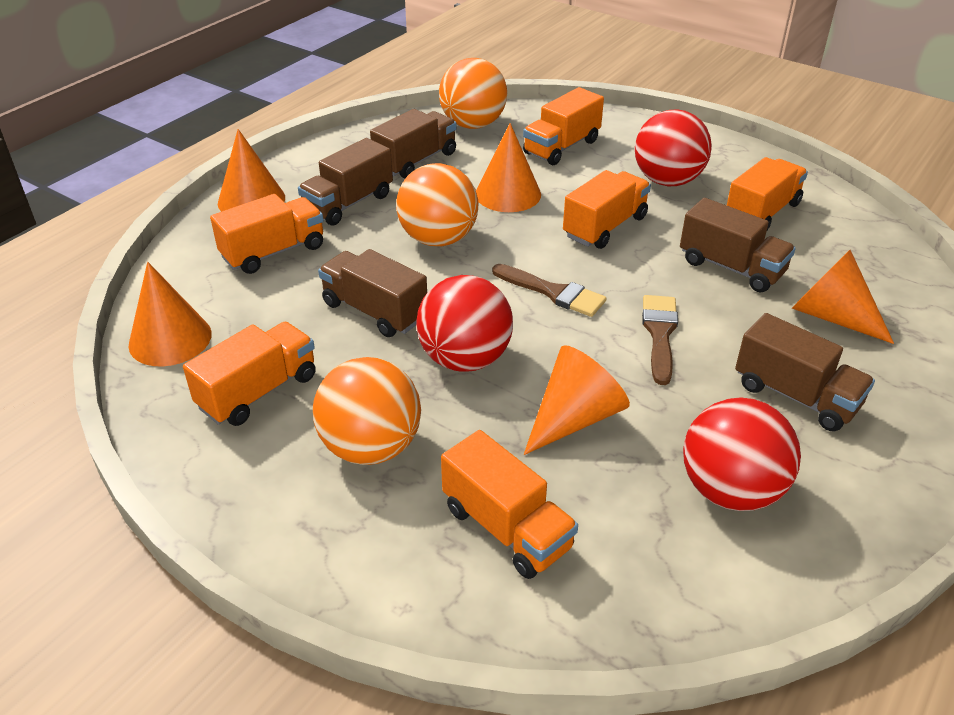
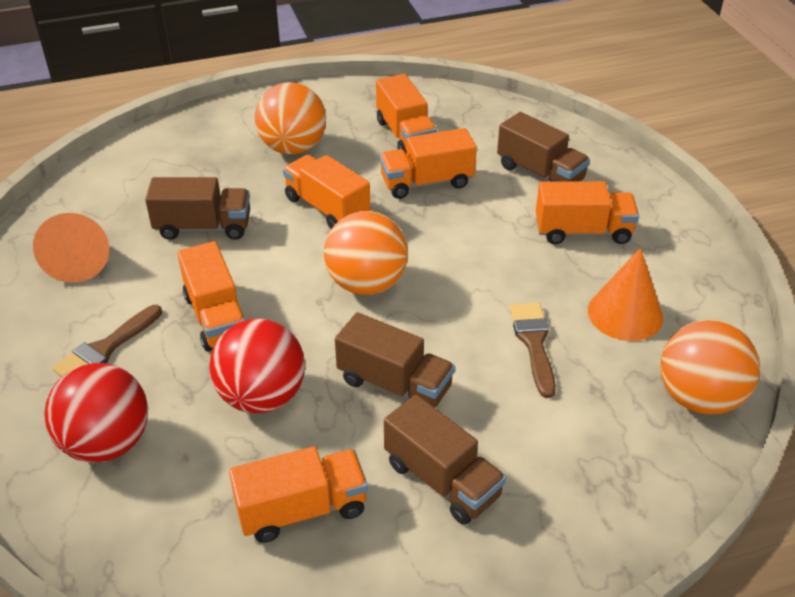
brown truck: [298,138,393,226] [318,249,427,337] [370,109,457,178] [680,198,796,292] [735,313,875,431] = 5 -> [145,177,250,240] [335,312,455,408] [384,395,506,525] [497,112,590,181] = 4
orange cone: [129,262,212,366] [218,129,285,212] [476,123,541,212] [524,345,630,455] [792,250,894,344] = 5 -> [33,213,109,283] [588,247,663,341] = 2
red ball: [416,275,513,372] [635,109,712,186] [683,397,801,511] = 3 -> [45,363,148,463] [210,318,305,413] = 2

